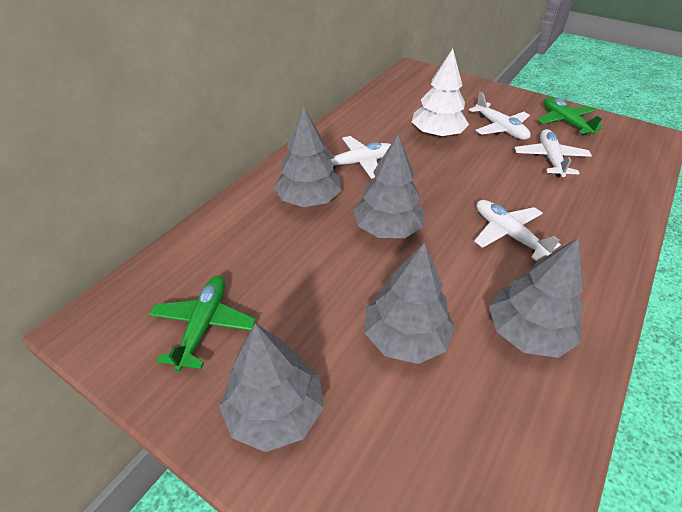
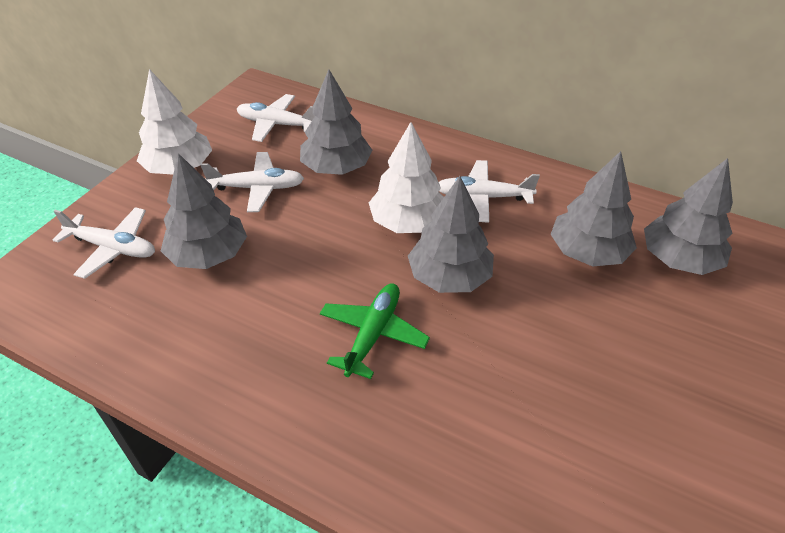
green plane: [149,276,256,371] [537,97,604,136] = 2 -> [320,283,430,379] = 1
white tree: [412,49,469,138] = 1 -> [137,69,212,175] [369,122,444,233] = 2

